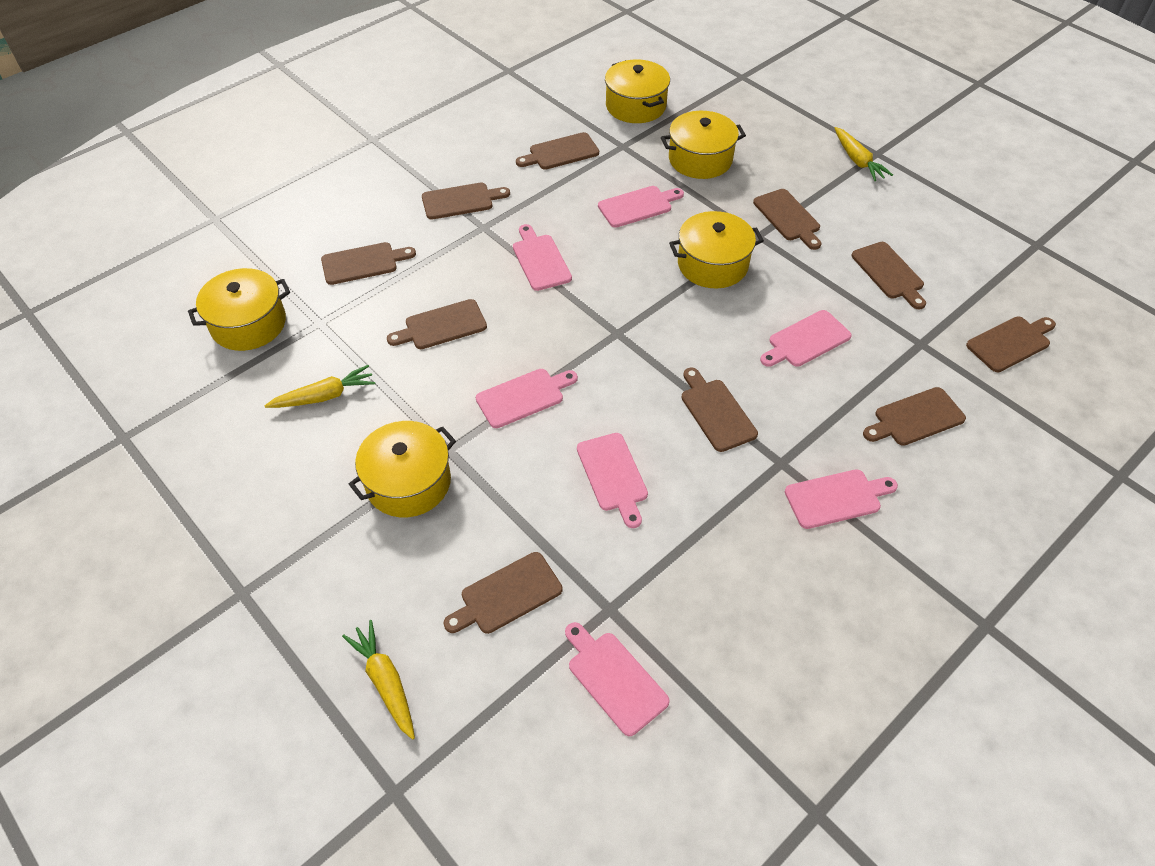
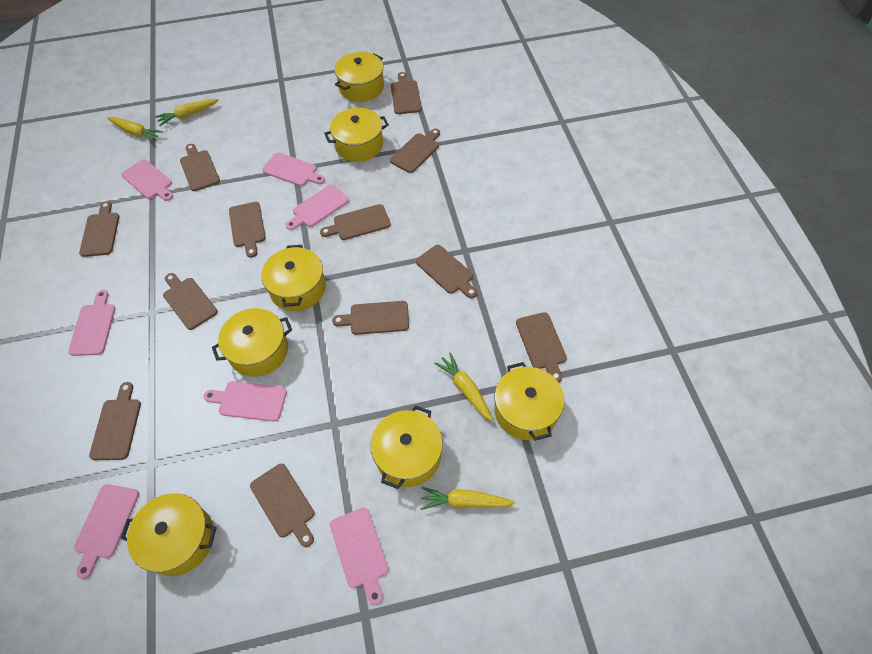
brown cutting board: [321,242,416,285] [387,299,487,349] [422,182,510,220] [443,552,563,634] [516,132,599,170] [681,368,758,452] [753,189,821,250] [851,242,926,309] [863,387,966,446] [966,316,1056,372] = 10 -> [79,201,119,257] [89,382,141,460] [163,273,218,330] [180,144,220,191] [229,202,266,258] [250,464,315,547] [320,204,391,240] [332,301,409,335] [390,129,440,173] [391,72,422,114] [416,245,477,298] [516,312,567,382] = 12
yellow carrot: [264,365,375,408] [342,620,415,740] [834,127,893,181] = 3 -> [107,117,163,142] [155,99,219,126] [420,487,515,510] [434,352,493,422] = 4
yellow pot: [188,268,290,351] [349,421,456,517] [605,59,670,123] [661,111,746,179] [669,211,764,288] = 5 -> [121,493,217,576] [212,308,292,377] [261,245,326,311] [324,108,389,162] [334,52,384,102] [370,405,443,489] [494,362,565,441] = 7

